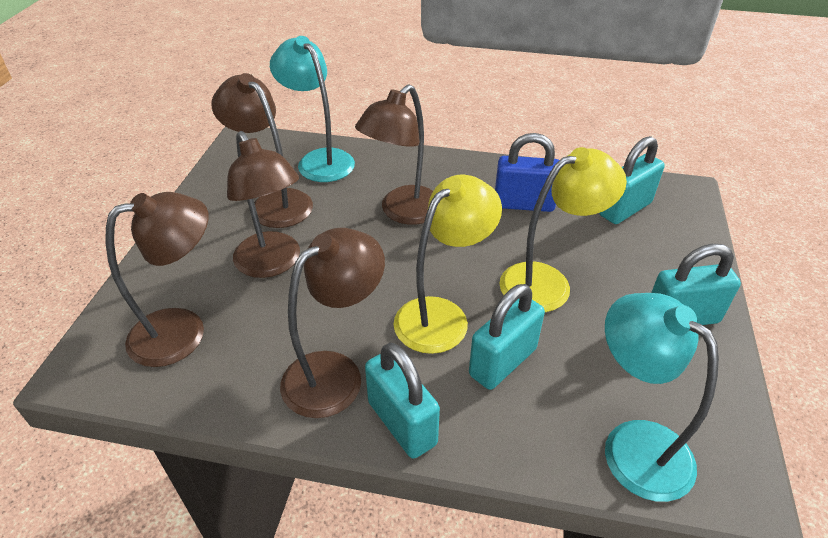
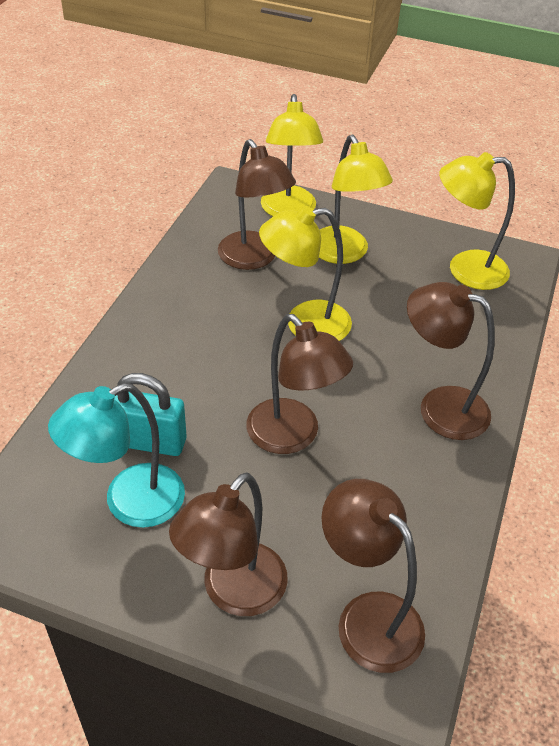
blue padlock: [495,133,559,212] = 1 -> none = 0
turquoise lamp: [270,36,355,182] [605,293,719,502] = 2 -> [48,383,185,528] = 1
turquoise padlock: [365,343,440,459] [469,284,545,390] [599,136,665,224] [651,244,741,325] = 4 -> [114,373,187,456] = 1
yellow lamp: [394,174,502,354] [499,147,627,312] = 2 -> [259,205,352,341] [261,94,323,216] [319,135,393,264] [439,152,515,290] = 4

